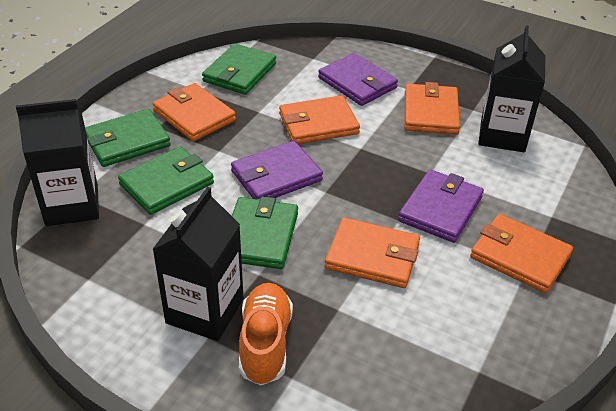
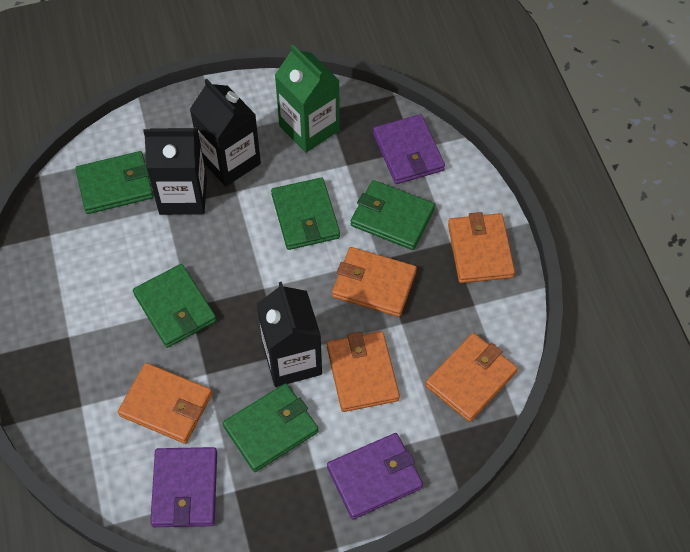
green carton: none = 0 -> [275,44,340,153] = 1
green wallet: [85,109,171,167] [118,146,214,215] [202,43,276,95] [232,196,298,269] = 4 -> [75,151,154,214] [133,264,216,348] [223,383,318,472] [271,178,340,250] [351,180,435,250] = 5
orange shoe: [239,283,293,385] = 1 -> none = 0

